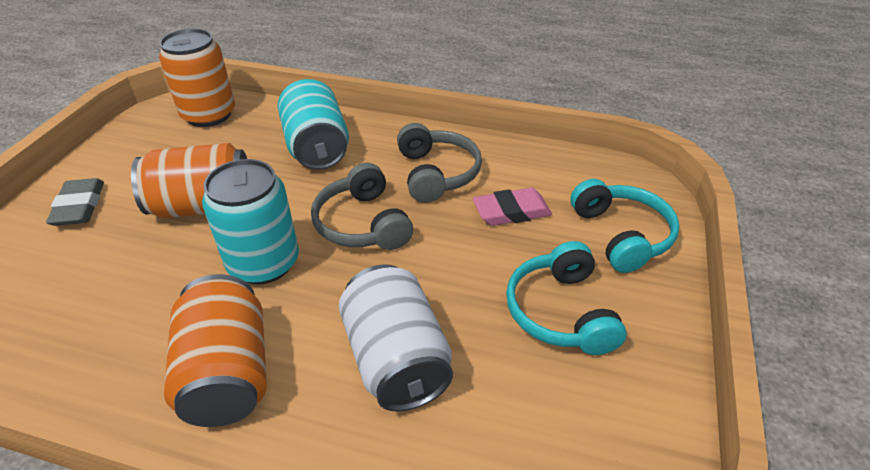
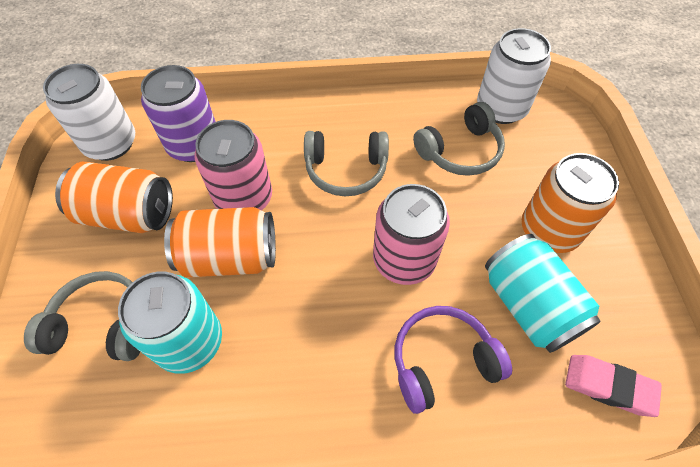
grey eraser: [46,178,104,226] = 1 -> none = 0
grey headphones: [311,163,413,250] [397,123,482,203] = 2 -> [24,271,140,361] [304,131,389,197] [413,102,505,176] = 3
pink can: none = 0 -> [194,120,272,211] [373,184,450,285] = 2
purple can: none = 0 -> [141,65,216,162] = 1
purple headphones: none = 0 -> [395,306,512,414] = 1
turquoise headphones: [506,241,627,355] [571,179,680,273] = 2 -> none = 0
white can: [338,264,453,412] = 1 -> [43,64,135,161] [477,28,551,124] = 2

